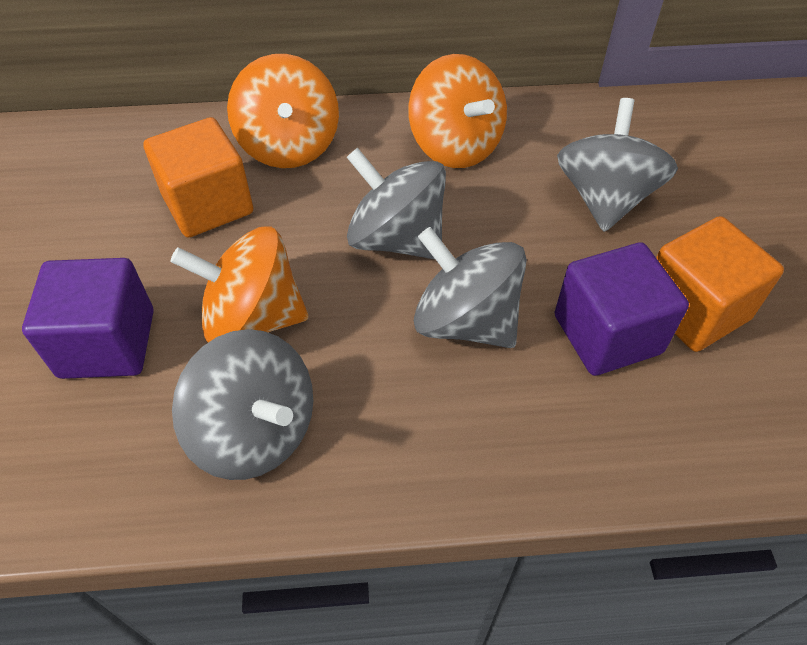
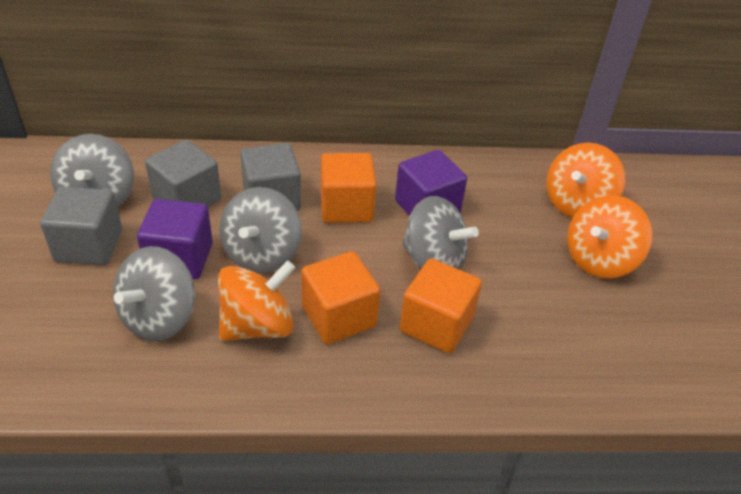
grey cube: none = 0 -> [40,187,122,265] [145,140,221,207] [240,143,301,211] = 3
orange cube: [143,117,253,238] [656,216,784,352] = 2 -> [301,251,380,344] [321,153,376,223] [400,258,482,353] = 3

